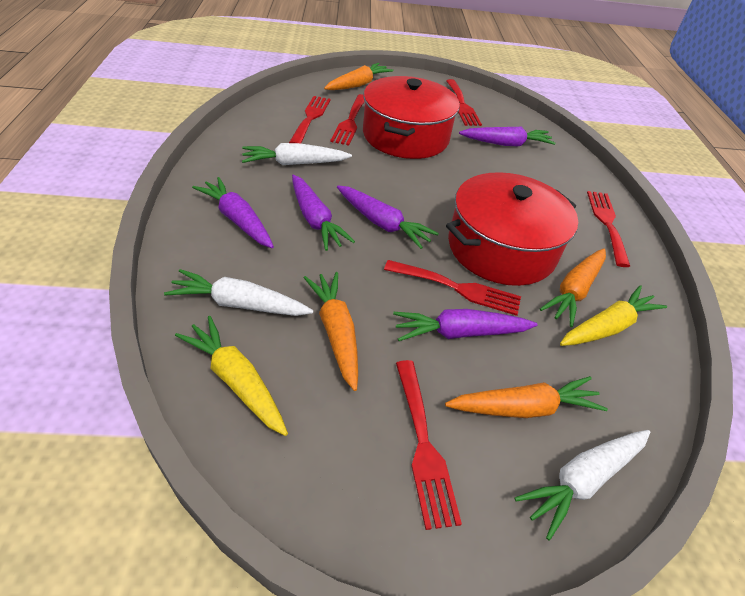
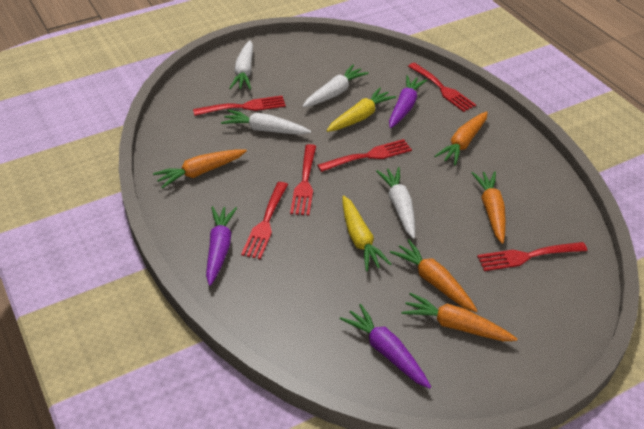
orange carrot: [304,272,358,391] [324,63,393,90] [445,376,608,418] [540,248,606,327] = 4 -> [153,149,247,189] [390,239,478,312] [402,293,517,341] [434,111,488,165] [472,171,506,244] = 5
purple carrot: [192,177,274,248] [292,174,355,251] [337,185,439,249] [393,309,538,341] [459,127,555,146] = 5 -> [206,206,237,286] [340,304,431,389] [389,75,427,128] = 3
red pot: [363,76,460,159] [446,172,578,286] = 2 -> none = 0
white carrot: [164,269,314,316] [242,143,352,165] [515,430,650,541] = 3 -> [221,110,311,135] [229,40,253,90] [302,65,369,107] [376,167,415,239] = 4

